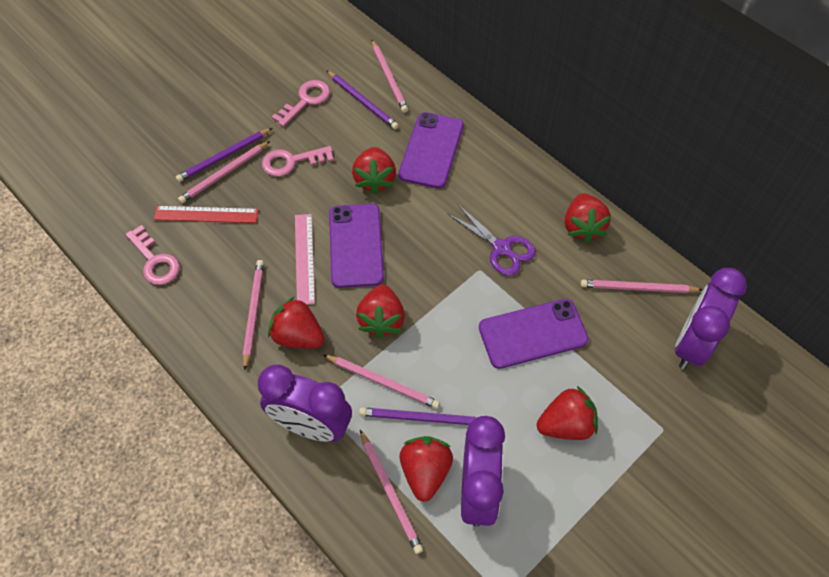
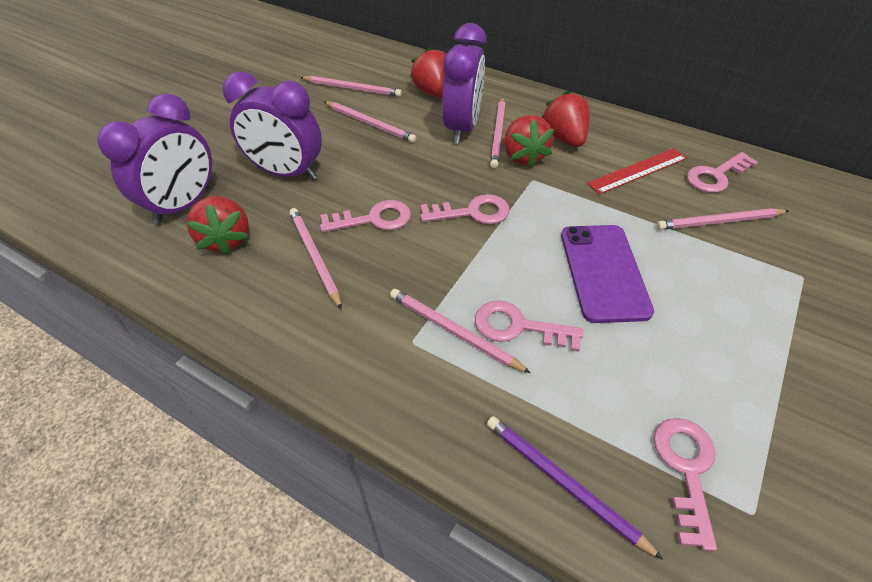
pink key: [125,225,180,285] [262,146,334,177] [272,80,330,127] = 3 -> [320,200,411,232] [420,194,510,224] [475,300,583,352] [654,418,717,551] [687,152,758,193] = 5
pink ruler: [295,214,315,305] = 1 -> none = 0
purple pencil: [176,128,272,182] [326,70,399,130] [359,407,477,425] = 3 -> [487,416,663,560] = 1
purple phone: [329,204,384,288] [398,112,464,189] [479,299,589,369] = 3 -> [561,225,654,323] = 1
purple scissors: [447,204,536,276] = 1 -> none = 0
red strawberry: [268,296,325,349] [352,147,396,194] [356,285,405,339] [400,436,453,502] [537,386,598,440] [565,193,611,243] = 6 -> [186,196,249,255] [410,47,446,98] [504,115,554,168] [542,90,590,147] = 4

